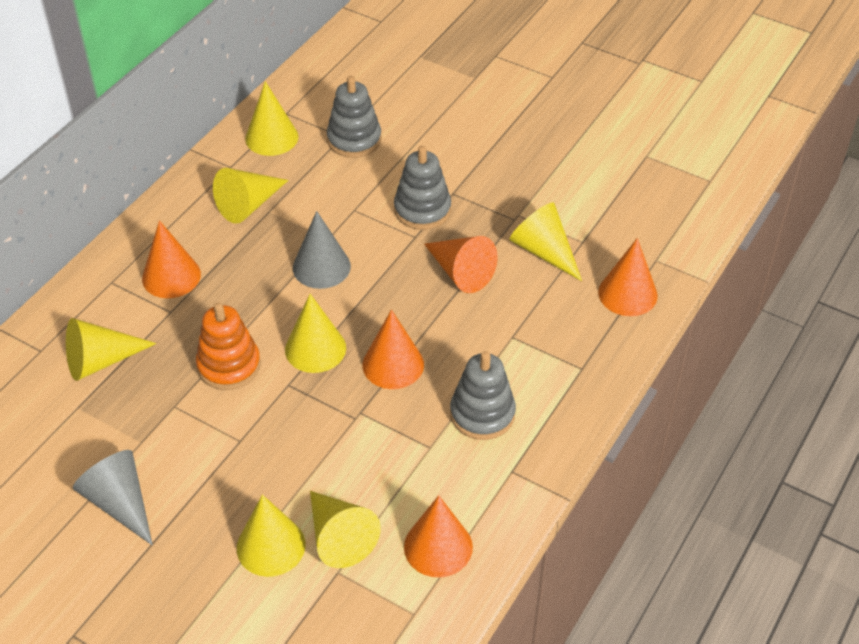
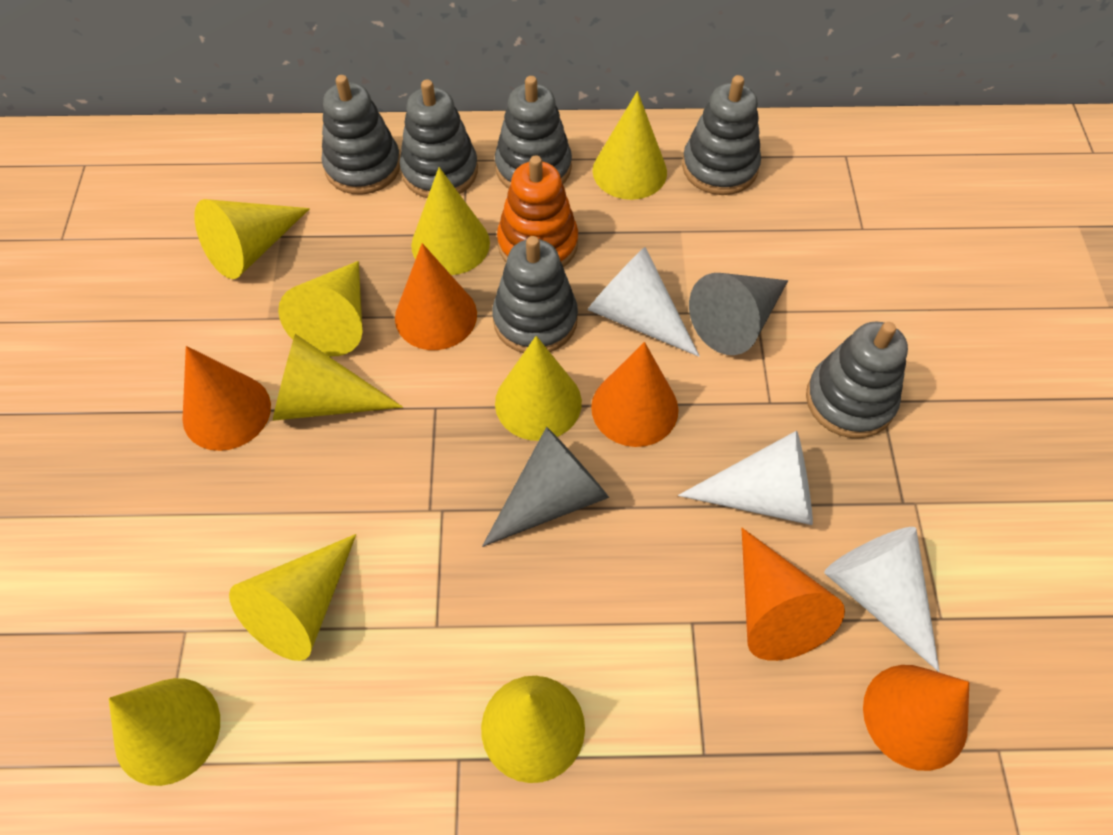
grey stacking toy: [327,76,382,158] [394,146,451,230] [450,351,516,440] = 3 -> [322,75,400,195] [400,79,478,198] [492,236,578,353] [495,76,572,188] [682,75,761,195] [806,322,908,438] = 6
white cone: none = 0 -> [587,247,700,357] [678,431,813,525] [824,527,940,672] = 3
yellow cone: [66,318,157,381] [213,168,288,224] [237,495,305,577] [245,81,298,156] [285,294,346,373] [310,491,381,568] [509,202,582,281] = 7 -> [109,678,220,786] [194,199,310,279] [229,534,356,661] [273,334,403,421] [278,261,363,357] [411,167,490,275] [481,676,585,783] [495,336,582,441] [593,91,667,200] = 9

